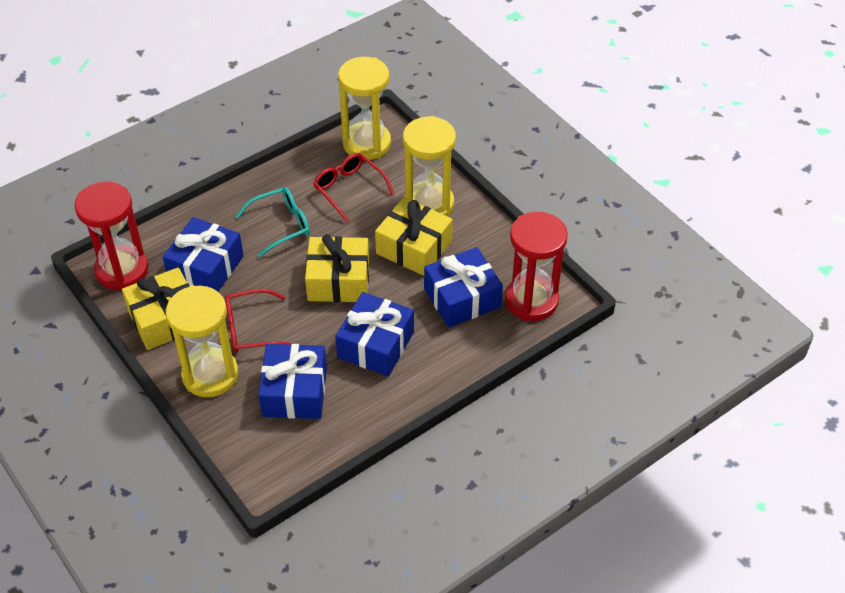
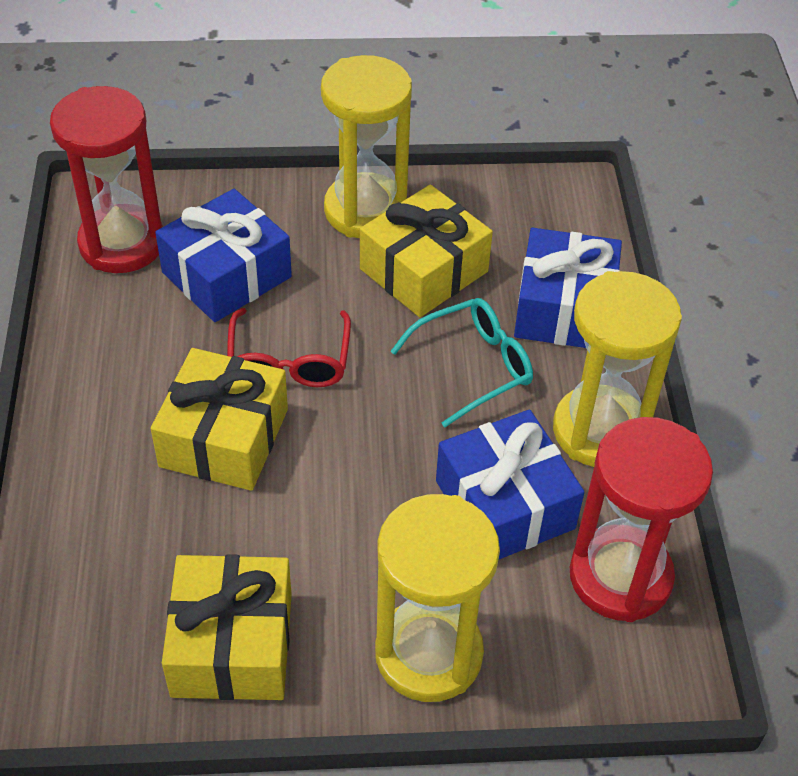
blue gift: [163,217,244,292] [258,344,327,419] [335,292,414,376] [424,247,503,328] = 4 -> [155,189,292,322] [436,409,584,559] [514,228,622,348] = 3
red glasses: [225,289,294,353] [313,153,394,223] = 2 -> [227,308,351,387] = 1

